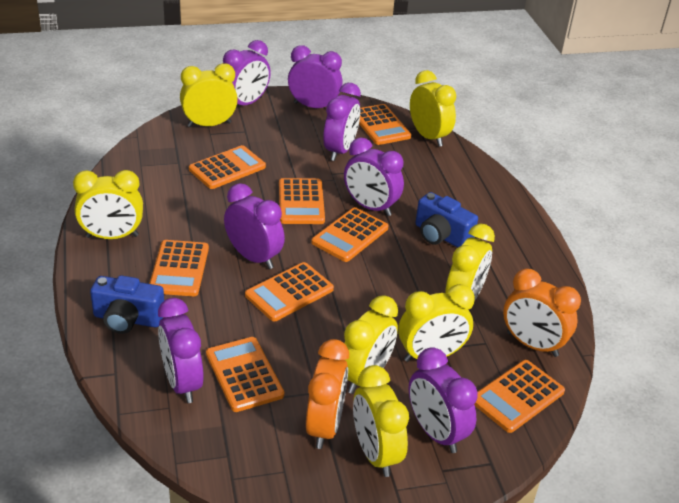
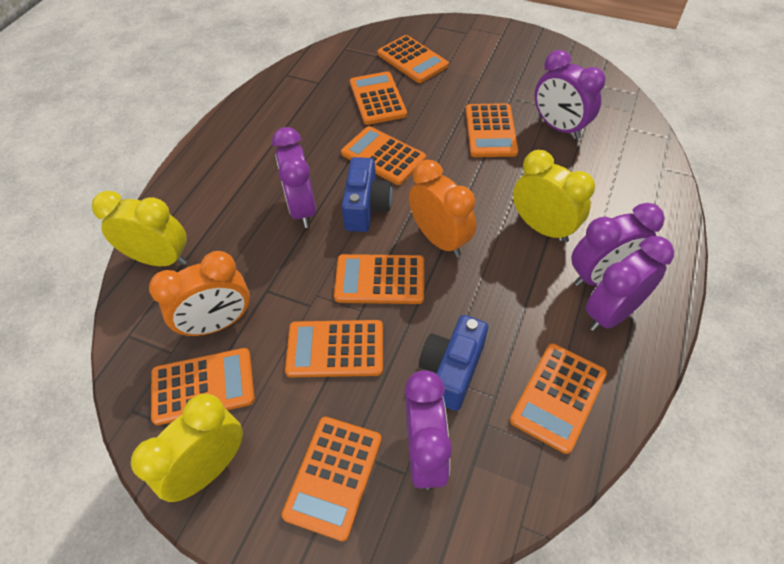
orange calculator: [149,240,209,296] [189,145,266,189] [206,337,284,412] [245,262,334,321] [279,178,325,224] [312,207,389,262] [359,104,411,145] [474,360,565,433] = 8 -> [151,348,255,425] [282,417,382,542] [285,320,383,377] [334,254,424,304] [341,126,426,185] [350,71,407,125] [378,35,449,83] [466,103,518,157] [510,343,607,454] = 9
purple clock: [158,298,204,403] [223,40,271,105] [224,183,285,269] [288,45,343,108] [323,83,361,161] [344,137,404,216] [409,347,478,453] = 7 -> [272,127,316,228] [405,370,452,490] [535,50,606,139] [571,203,665,287] [586,236,674,331] = 5
yellow clock: [73,170,143,239] [180,63,238,127] [344,295,398,394] [353,365,409,477] [398,284,475,362] [410,70,456,147] [445,224,495,301] = 7 -> [92,191,187,266] [131,394,243,502] [513,150,595,243] = 3

